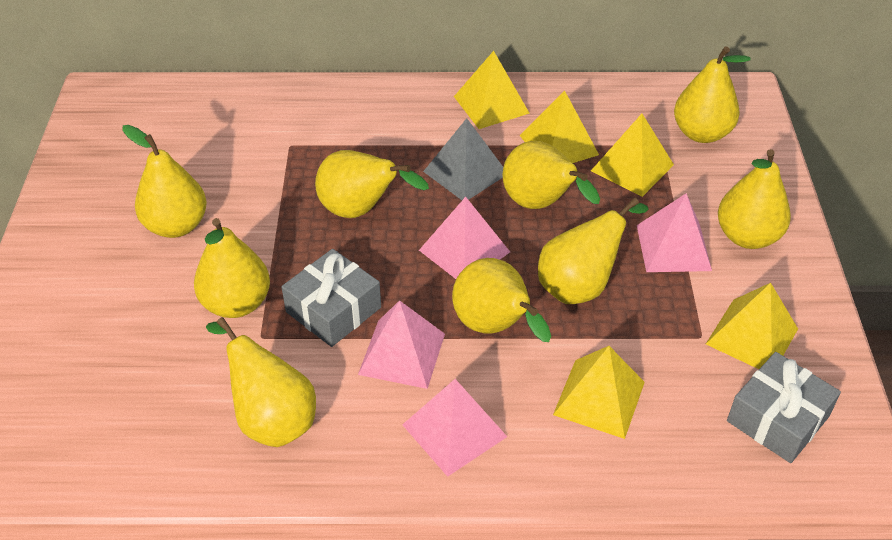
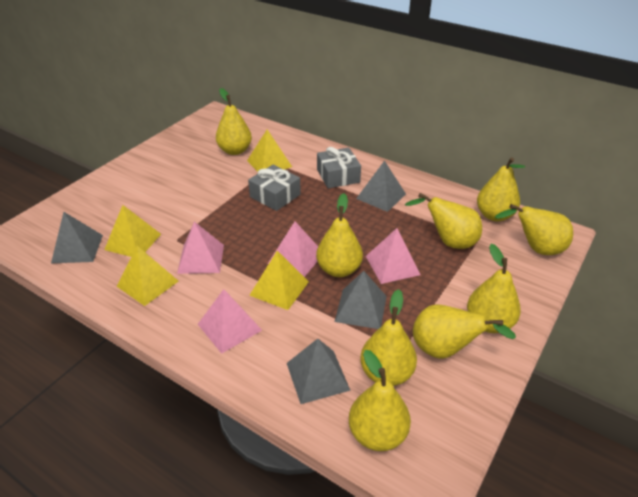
grey pyramid: [423,118,503,200] = 1 -> [51,212,103,263] [287,339,351,404] [335,271,387,329] [356,160,406,212] = 4
yellow pyramid: [454,51,530,129] [520,91,599,163] [553,346,645,439] [591,114,674,197] [706,283,798,369] = 5 -> [104,205,161,257] [117,246,179,306] [247,129,292,172] [249,251,309,310] = 4

